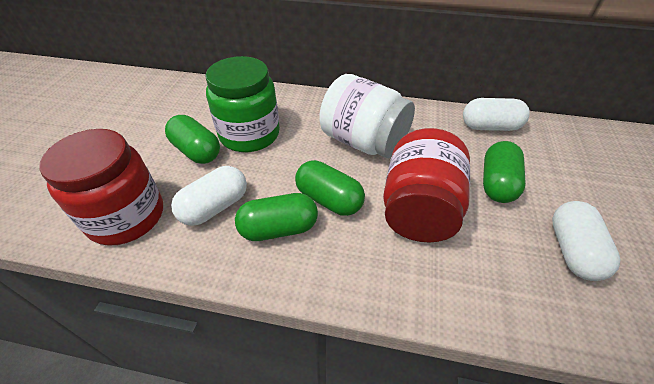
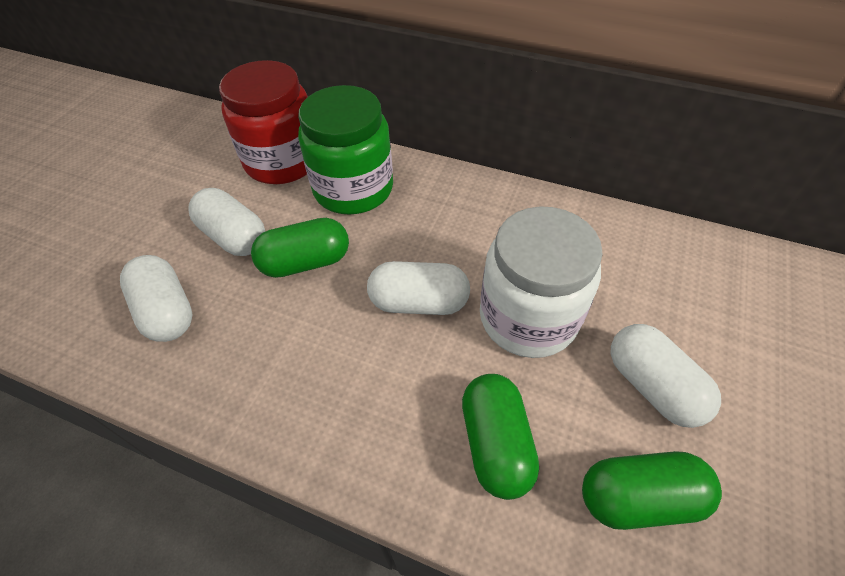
green capsule: [165,115,220,164] [235,193,318,241] [295,160,365,216] [483,141,526,203] = 4 -> [251,218,349,278] [462,374,539,500] [582,451,722,530] = 3
red jar: [39,129,163,246] [383,128,470,242] = 2 -> [219,60,308,184] = 1
white capsule: [171,166,247,226] [463,98,530,131] [552,201,621,281] = 3 -> [120,255,193,342] [188,188,265,256] [367,261,470,315] [611,324,721,428] = 4

